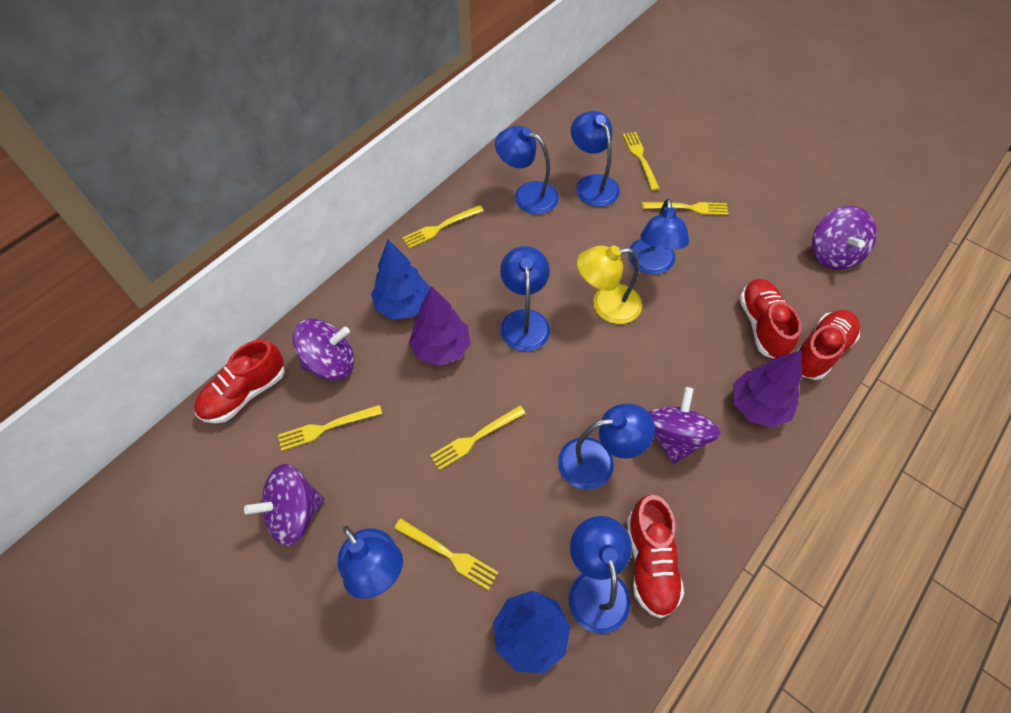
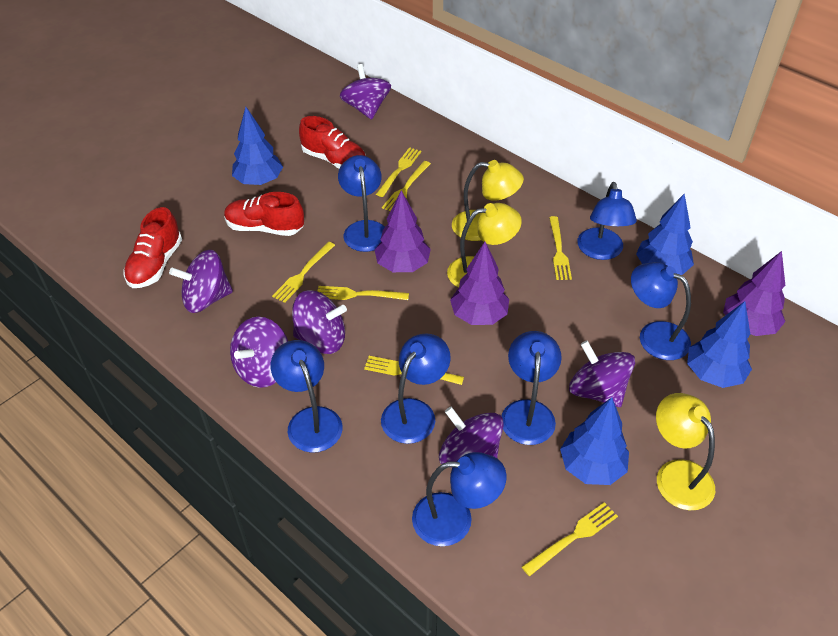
blue tree: [371,239,430,320] [493,591,571,673] = 2 -> [232,107,283,185] [560,397,629,485] [636,194,694,275] [687,301,752,388] = 4
purple spinning top: [244,464,324,546] [293,319,354,380] [649,387,721,464] [812,206,877,270] = 4 -> [169,250,233,313] [230,317,288,388] [292,290,347,354] [340,64,391,120] [439,407,504,468] [569,341,635,407] = 6
purple tree: [409,286,471,366] [733,350,802,428] = 2 -> [375,190,431,272] [450,242,509,325] [723,251,785,336] = 3
red shoe: [194,339,285,424] [627,495,684,618] [739,279,801,358] [797,310,860,380] = 4 -> [123,207,182,288] [224,192,304,236] [299,116,366,169] = 3
yellow fork: [278,405,382,451] [394,519,499,590] [402,205,484,248] [430,405,526,470] [623,132,660,191] [642,202,729,215] = 6 -> [272,242,335,303] [318,286,409,300] [364,356,464,385] [376,147,421,197] [382,161,431,211] [522,502,618,576] [549,216,572,280] = 7
yellow lamp: [577,245,642,324] = 1 -> [447,203,522,288] [452,160,524,241] [656,393,715,510] = 3

